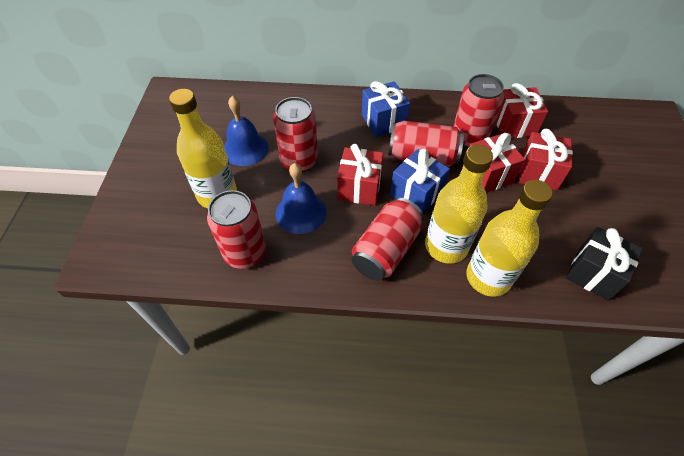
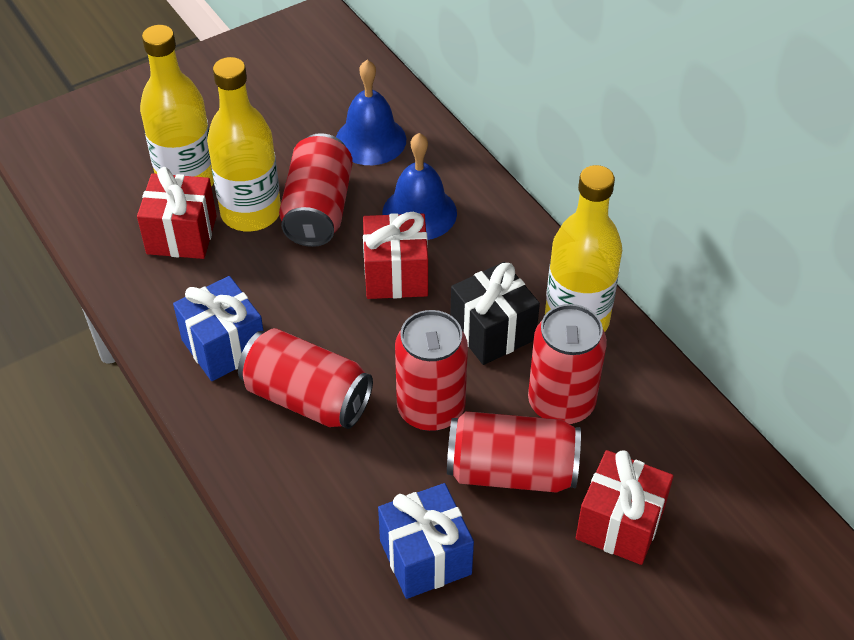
red gift: [337,144,384,205] [462,133,525,193] [496,83,548,138] [519,129,573,190] = 4 -> [137,167,217,259] [363,212,428,299] [576,450,673,565] = 3

